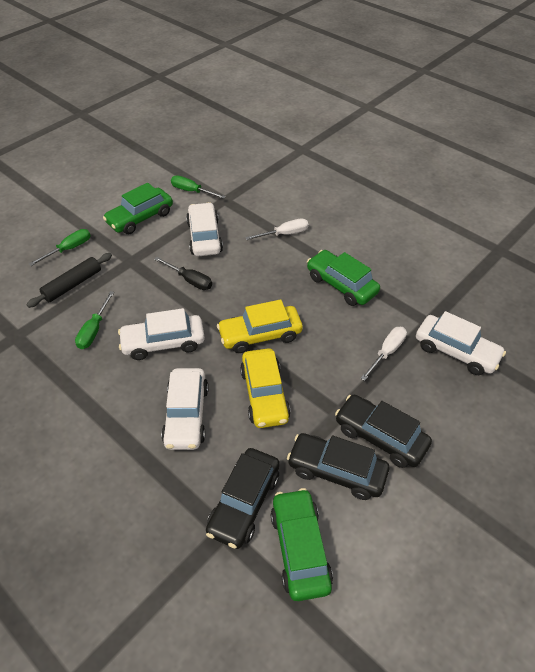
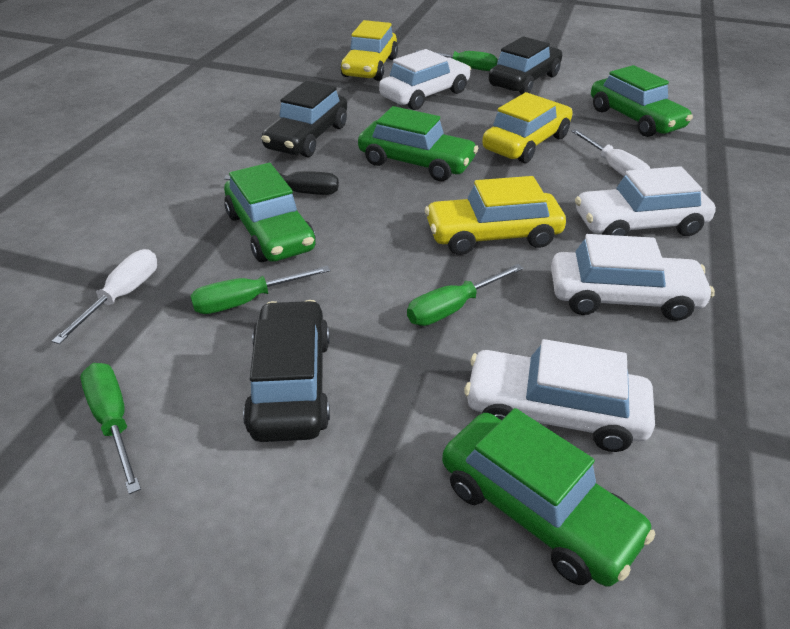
black rolling pin: [26,253,112,308] = 1 -> none = 0
green car: [103,183,173,234] [271,488,333,601] [307,250,380,306] = 3 -> [224,163,316,262] [358,106,478,181] [442,408,655,587] [591,65,693,137] = 4
green screwdriver: [29,229,91,266] [75,291,114,349] [171,175,226,199] = 3 -> [81,363,141,494] [190,265,331,314] [407,264,524,326] [415,50,498,71] = 4
yellow car: [217,299,303,353] [240,348,291,428] = 2 -> [341,20,398,81] [425,176,566,255] [482,92,573,163] = 3

